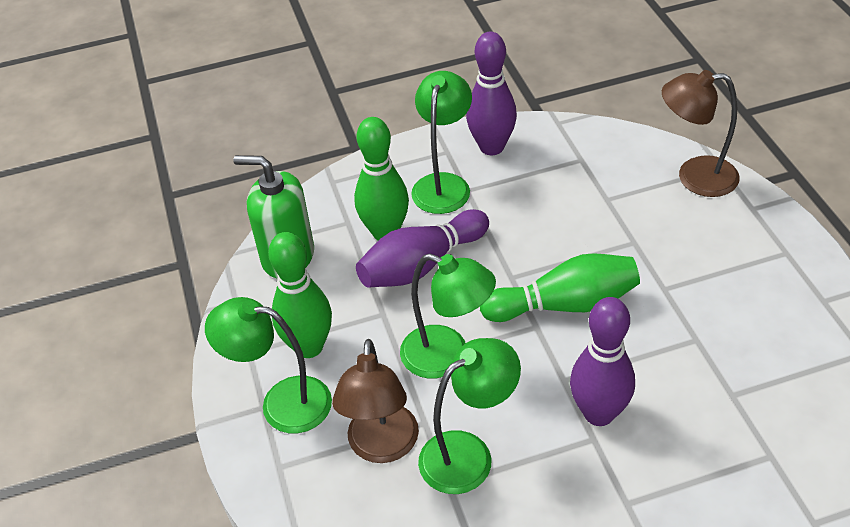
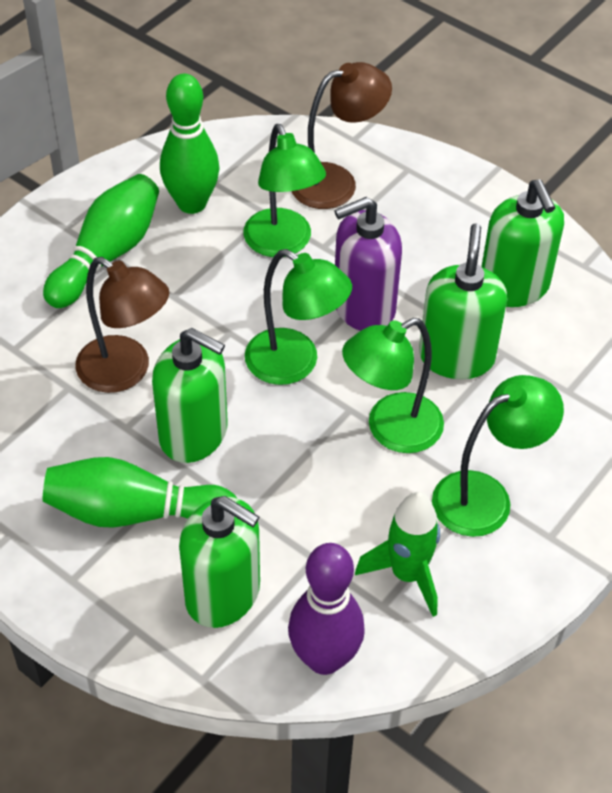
green rocket: none = 0 -> [355,492,440,617] = 1
green soap dispenser: [233,155,314,279] = 1 -> [152,328,228,463] [179,496,260,628] [419,223,507,379] [481,179,564,307] = 4
purple bowling pin: [356,209,489,288] [466,32,517,155] [570,297,635,426] = 3 -> [288,543,365,675] = 1
purple soap dispenser: none = 0 -> [334,197,402,331] = 1

